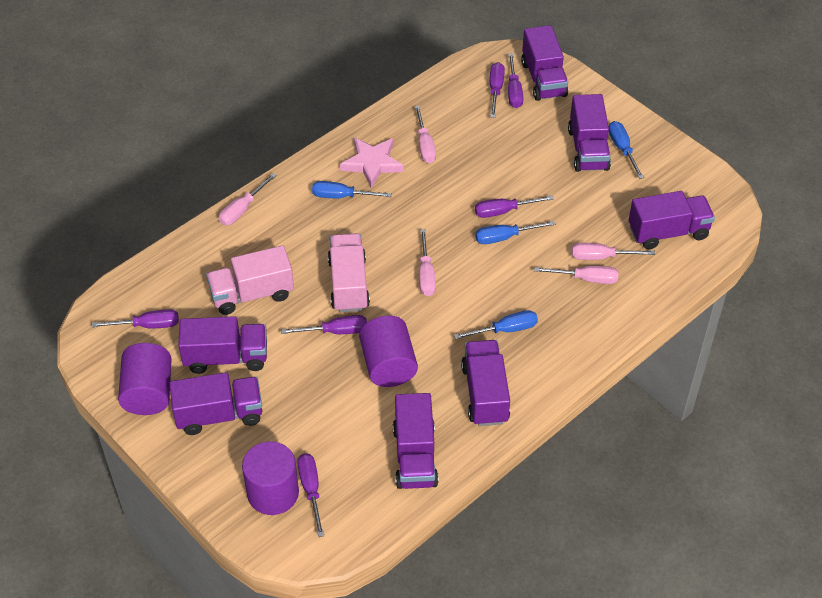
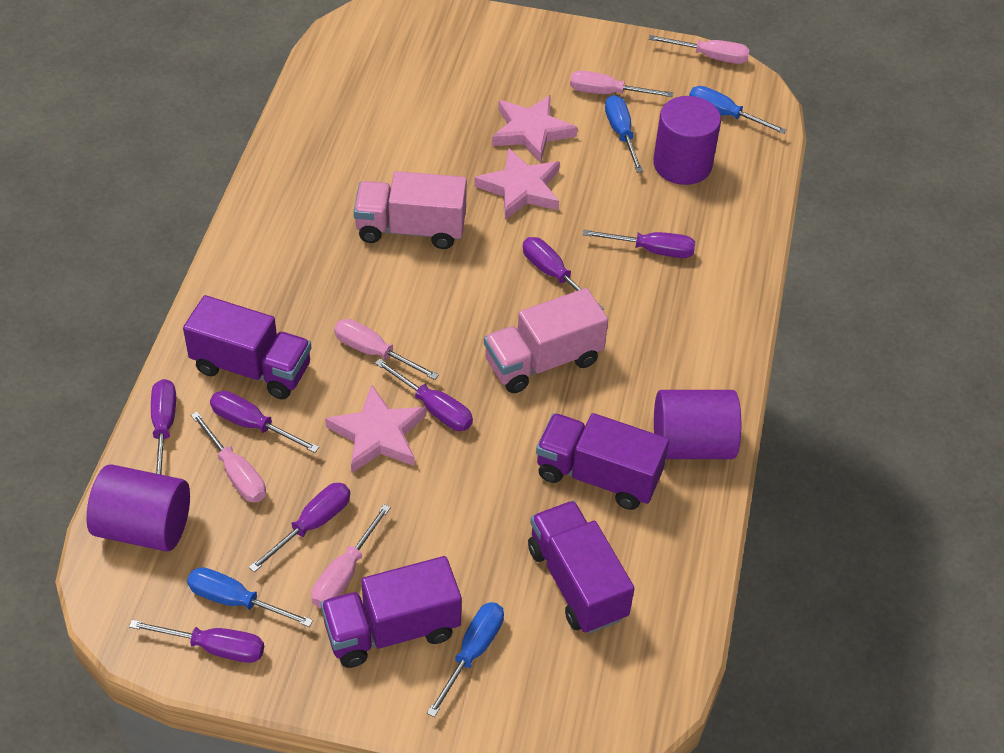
pink star: [340,138,404,188] = 1 -> [325,384,426,473] [474,148,560,220] [492,95,577,163] = 3
purple screwdriver: [92,309,179,328] [281,315,367,334] [297,453,324,537] [475,195,554,218] [490,62,505,118] [508,53,523,108] = 6 -> [129,620,264,663] [151,379,176,474] [210,391,319,453] [249,483,350,572] [375,358,473,431] [523,237,604,310] [583,230,695,258] = 7
purple truck: [169,372,262,435] [178,316,267,374] [393,393,439,489] [461,340,510,426] [521,25,568,101] [568,94,611,172] [629,191,715,249] = 7 -> [183,295,311,399] [321,556,462,668] [528,501,635,634] [536,413,669,510] = 4

